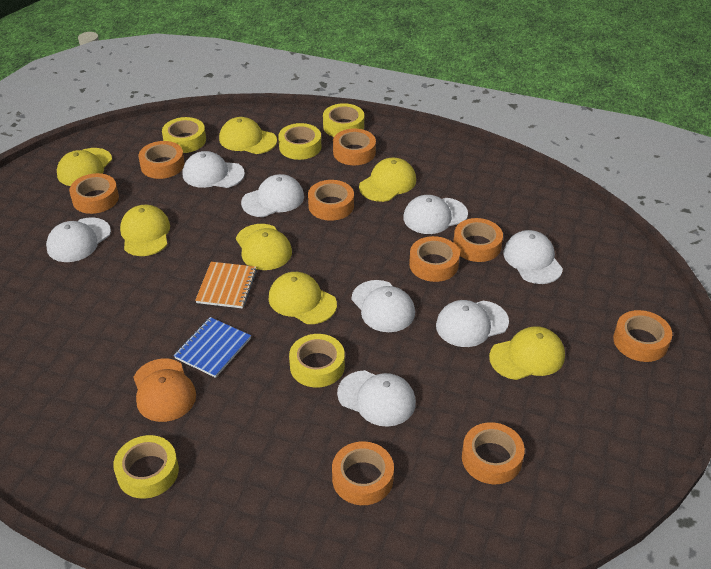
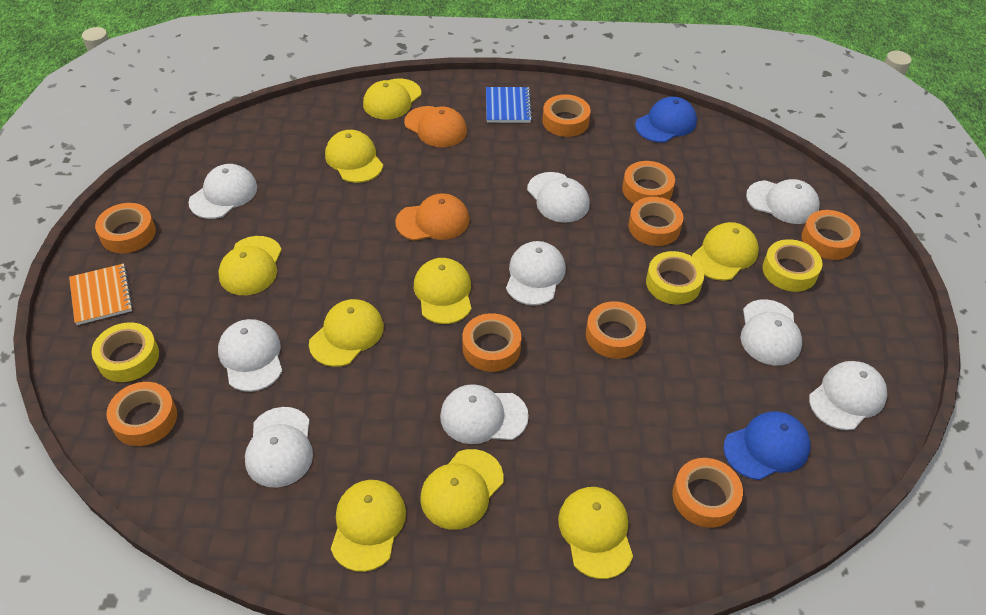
blue cap: none = 0 -> [635,97,697,143] [723,411,810,480] = 2
orange cap: [133,359,196,422] = 1 -> [395,193,470,241] [404,106,467,147] = 2
white cap: [46,217,111,262] [183,151,245,188] [241,174,304,217] [337,370,416,427] [352,280,415,332] [403,195,468,234] [436,300,509,347] [503,230,563,284] = 8 -> [189,164,257,219] [218,319,282,392] [245,407,313,488] [440,384,529,444] [506,241,566,305] [527,172,590,223] [741,299,802,365] [746,179,820,224] [809,361,887,430] = 9
yellow cap: [57,148,112,186] [120,205,170,256] [219,117,277,154] [236,224,292,270] [269,272,337,324] [359,158,416,202] [489,326,565,380] = 7 -> [218,236,282,295] [309,299,384,367] [325,130,383,183] [331,480,406,572] [363,78,421,120] [414,258,472,324] [420,449,504,530] [558,487,633,579] [692,222,759,281] = 9
yellow tape: [113,435,179,499] [162,117,206,153] [278,123,321,160] [289,334,345,388] [323,103,364,137] = 5 -> [91,322,159,382] [646,251,704,305] [763,239,822,292] = 3

